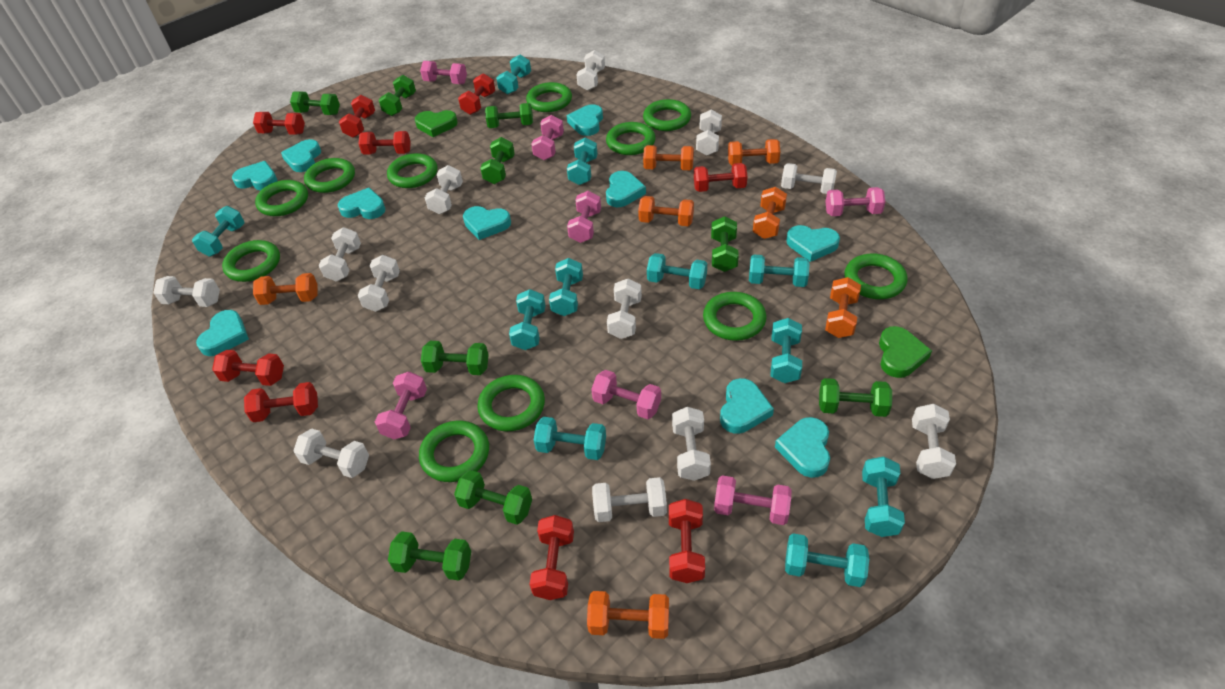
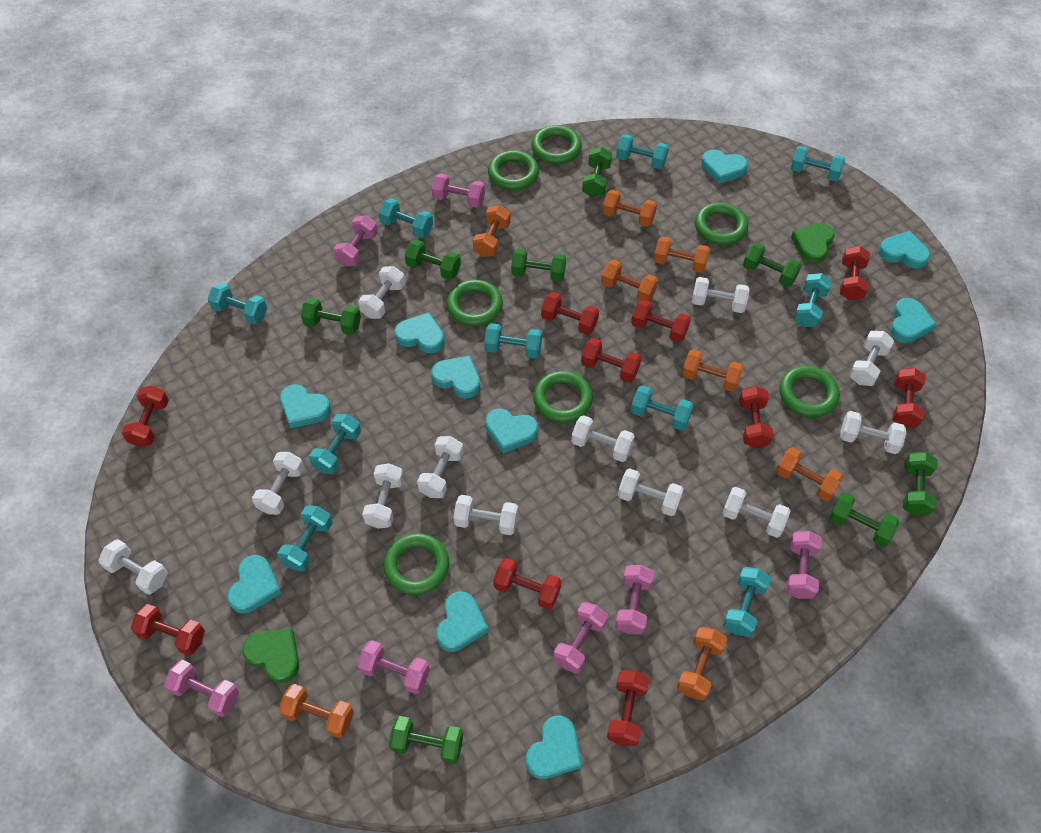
green dumbbell: [290,91,340,115] [379,75,416,116] [388,531,471,581] [421,341,489,375] [454,470,532,525] [480,137,515,184] [485,103,533,128] [711,216,739,272] [819,378,892,417] = 9 -> [301,298,361,335] [389,716,463,764] [404,240,461,280] [511,249,566,282] [582,147,612,197] [743,243,802,287] [829,493,899,547] [903,452,937,516] = 8
green ring: [222,240,280,282] [255,180,308,216] [304,158,355,193] [387,153,437,188] [419,421,489,482] [477,375,545,431] [526,82,572,112] [606,122,655,155] [643,99,691,131] [703,292,766,341] [844,254,907,299] = 11 -> [383,533,449,595] [447,279,503,326] [488,150,539,190] [531,125,582,164] [533,371,593,423] [695,202,748,245] [779,366,840,418] = 7
orange dumbbell: [253,273,318,305] [587,591,669,639] [638,196,694,226] [643,145,694,170] [728,139,780,165] [753,187,787,239] [825,277,861,338] = 7 -> [279,684,354,738] [473,205,511,257] [601,260,658,301] [602,190,657,227] [654,236,710,273] [677,627,727,700] [682,349,744,392] [776,447,843,501] = 8
red dumbbell: [212,350,284,386] [244,382,318,422] [253,112,305,135] [339,95,375,138] [359,131,411,155] [458,73,495,115] [529,515,574,600] [669,499,705,583] [694,163,748,192] = 9 -> [122,385,169,447] [131,604,205,656] [493,558,562,610] [541,292,599,335] [581,338,641,382] [607,670,649,746] [631,299,691,343] [739,386,773,448] [840,246,870,301] [892,368,926,428] = 10
turquoise dumbbell: [192,206,244,257] [496,55,531,94] [509,289,546,350] [534,417,606,460] [549,258,583,316] [567,137,598,185] [647,253,707,289] [749,255,810,287] [771,318,802,383] [785,533,869,587] [862,456,905,537] = 11 -> [208,283,267,324] [277,505,333,571] [309,414,361,474] [379,198,433,238] [484,323,542,359] [616,134,669,169] [631,385,693,431] [723,567,771,637] [791,146,845,181] [794,273,832,327] = 10

